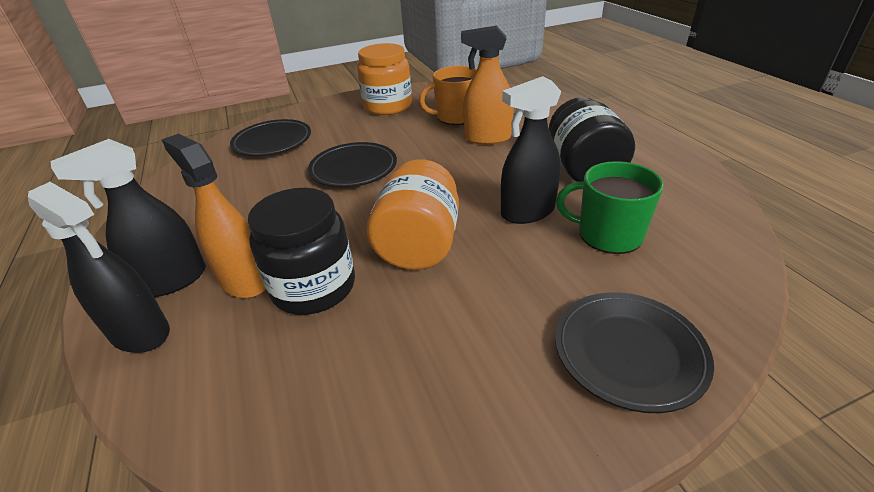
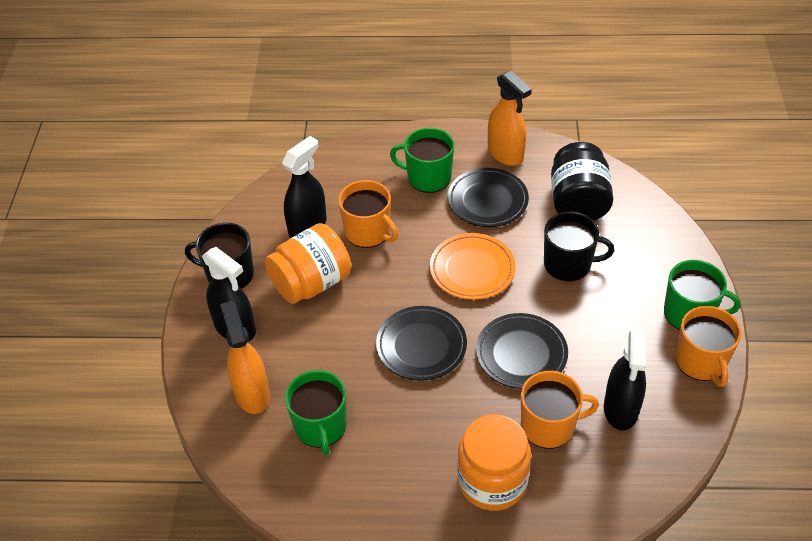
black jar: [248,188,355,315] [549,97,635,182] = 2 -> [551,142,613,221] = 1
black mug: none = 0 -> [185,223,254,289] [544,212,614,282] = 2
green mug: [556,161,664,254] = 1 -> [285,370,347,456] [390,128,454,193] [664,260,741,330] = 3
orange mug: [419,66,477,125] = 1 -> [339,180,398,248] [521,371,599,449] [675,306,741,387] = 3
orange plate: none = 0 -> [430,233,516,300] = 1

